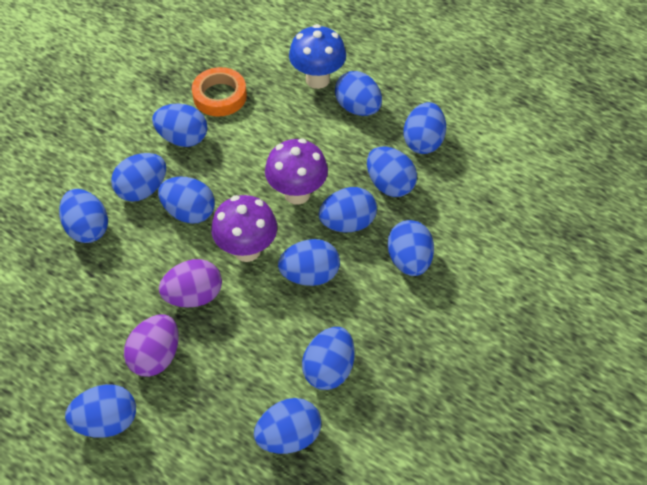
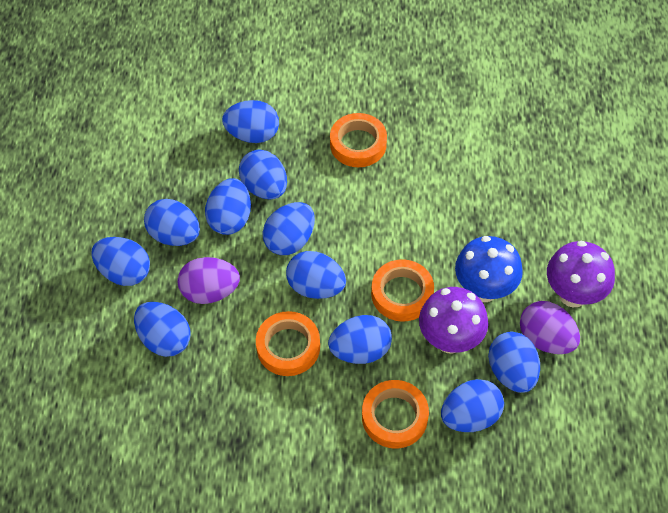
blue egg: [59,189,108,243] [65,384,136,438] [111,153,166,202] [152,103,208,147] [158,176,215,224] [254,398,321,454] [278,239,340,286] [302,327,355,390] [319,187,377,232] [335,71,382,116] [367,147,417,197] [387,220,434,276] [404,102,446,154] = 13 -> [91,237,150,286] [134,302,190,357] [144,199,200,246] [205,178,251,235] [222,100,279,143] [239,150,287,199] [262,202,315,255] [286,251,346,299] [328,315,392,364] [441,379,504,432] [488,332,540,393] = 11
orange tape: [192,67,247,117] = 1 -> [256,311,320,376] [330,113,387,167] [362,380,429,449] [371,259,434,322] = 4

